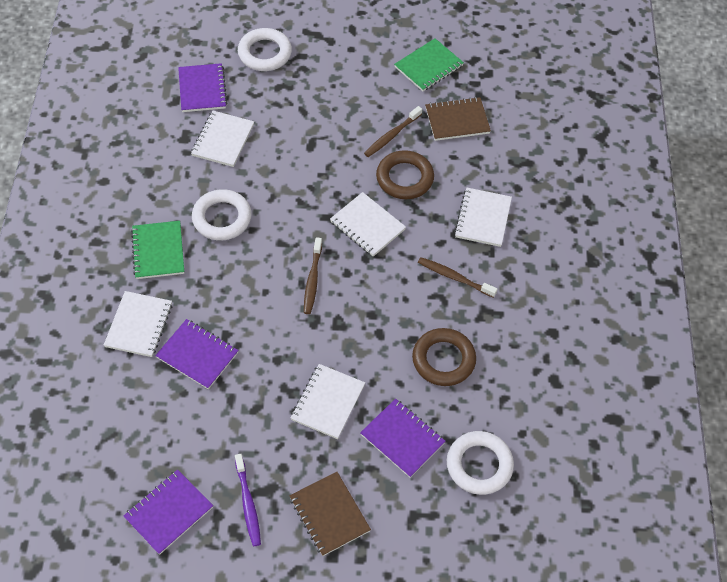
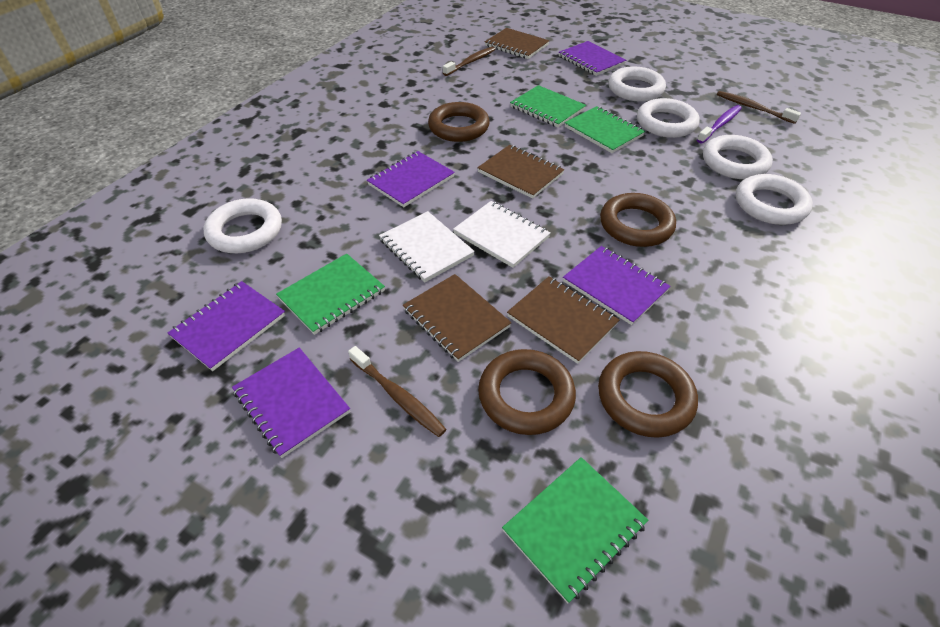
brown notebook: [290,472,371,556] [425,97,491,141] = 2 -> [403,274,512,362] [477,145,564,199] [485,28,550,59] [507,277,620,364] = 4
brown ring: [376,150,434,199] [412,328,476,386] = 2 -> [428,102,490,142] [478,349,576,435] [598,351,698,438] [600,193,676,247] = 4
green notebook: [131,221,184,279] [394,38,464,91] = 2 -> [276,254,385,335] [502,457,648,603] [510,85,586,127] [565,106,645,153] = 4
purple notebook: [124,469,213,555] [155,319,239,389] [178,63,227,112] [360,399,446,478] = 4 -> [168,281,285,371] [232,348,350,458] [367,151,455,207] [559,41,626,76] [563,246,670,325] = 5
white notebook: [104,291,172,357] [191,111,254,167] [291,364,365,439] [330,192,406,257] [454,188,512,247] = 5 -> [379,211,475,282] [453,201,551,268] = 2
white ring: [192,189,252,241] [238,28,292,71] [447,431,514,495] = 3 -> [203,198,282,253] [608,66,666,102] [637,98,700,138] [703,135,773,179] [736,174,813,225] = 5

